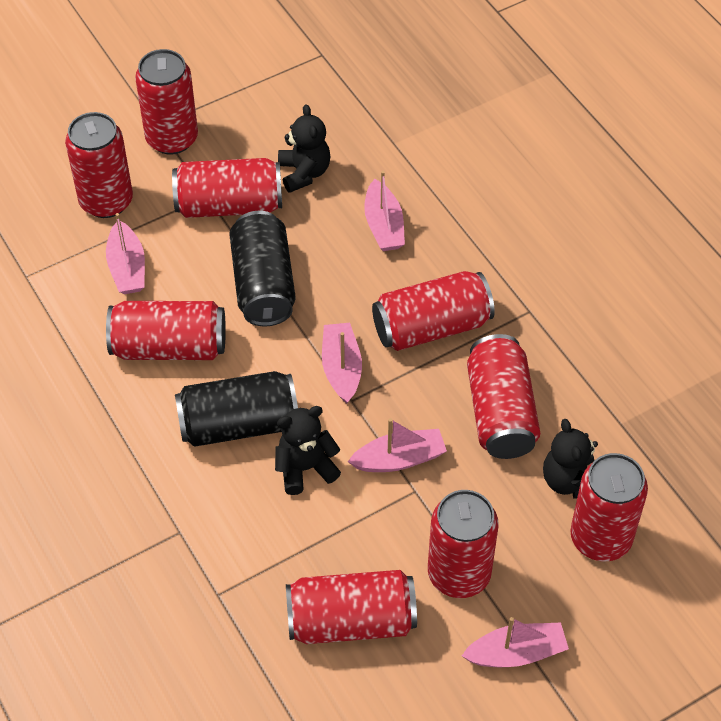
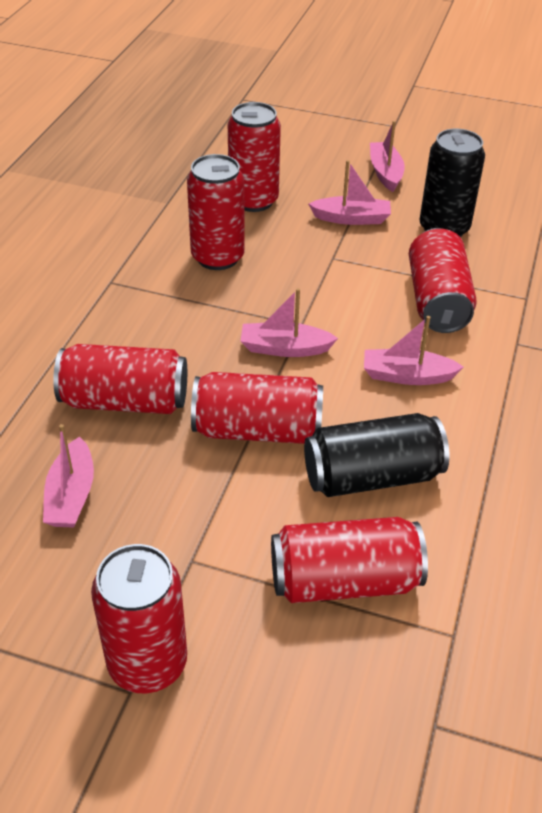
black teddy bear: [275,406,341,495] [278,104,330,193] [543,419,598,498] = 3 -> none = 0
red can: [65,112,133,218] [106,301,226,360] [135,49,198,155] [172,158,282,218] [286,570,417,644] [372,271,495,351] [428,490,499,598] [467,334,540,459] [570,453,648,561] = 9 -> [53,344,187,414] [91,544,187,693] [187,154,245,270] [191,372,323,444] [228,102,281,212] [271,517,428,603] [409,228,477,333] = 7

